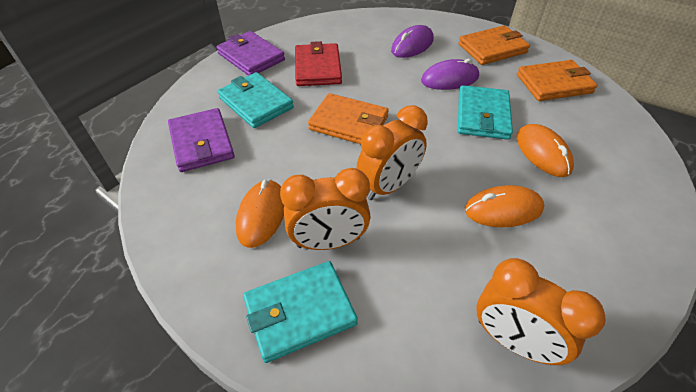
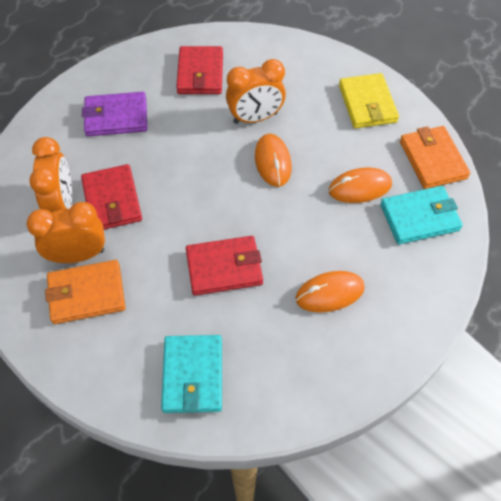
orange wallet: [308,93,389,144] [459,25,530,65] [517,60,597,101] = 3 -> [45,260,125,324] [400,126,470,189] = 2
purple mouse: [391,25,434,58] [421,59,479,90] = 2 -> none = 0
purple wallet: [168,108,235,172] [216,31,285,76] = 2 -> [82,92,147,136] = 1
red wallet: [295,41,342,86] = 1 -> [81,164,142,229] [176,46,223,94] [186,236,263,296] = 3
turquoise wallet: [218,72,294,128] [243,261,358,363] [458,85,513,140] = 3 -> [161,335,222,413] [380,186,463,245] = 2
yellow wallet: none = 0 -> [339,73,399,128] = 1

